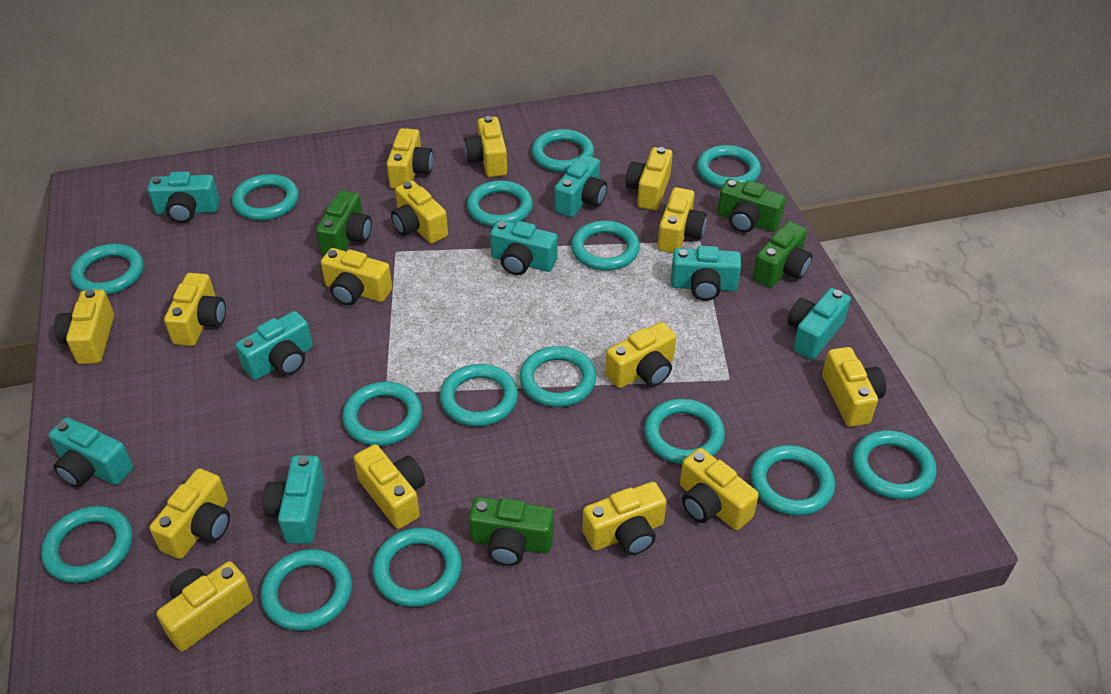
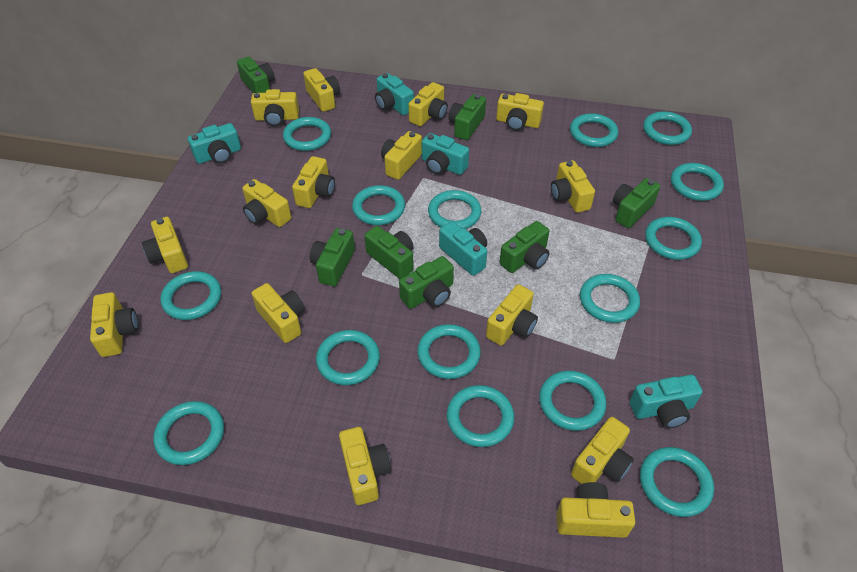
green camera: [316,191,372,255] [469,497,554,566] [717,179,786,233] [753,221,812,288] = 4 -> [237,57,275,93] [310,228,355,286] [364,226,414,279] [399,256,454,309] [449,94,486,140] [499,221,549,273] [613,178,660,228] = 7
turquoise camera: [48,417,133,487] [148,171,220,223] [236,311,313,380] [263,455,325,544] [490,220,558,275] [554,154,607,217] [671,246,741,301] [787,288,851,360] = 8 -> [188,123,241,164] [375,73,414,115] [422,133,469,175] [439,221,487,276] [629,375,703,428] = 5

